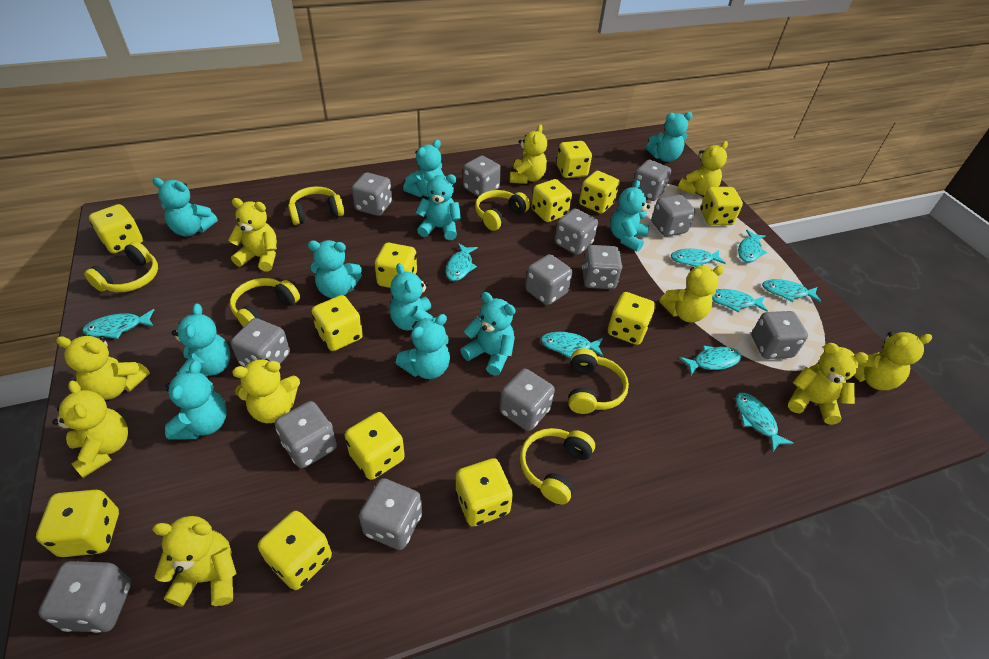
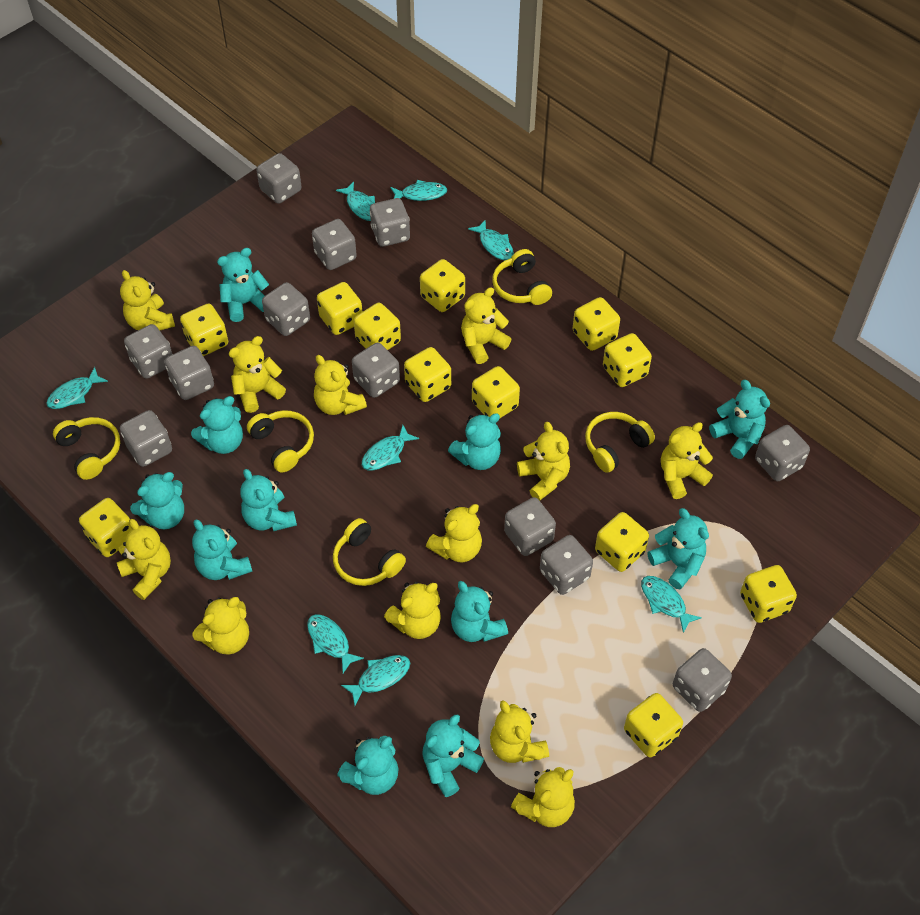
grey dice: [38,561,131,633] [231,318,290,367] [275,401,337,468] [352,172,392,216] [359,478,422,550] [463,156,501,197] [500,369,555,431] [525,254,572,305] [555,208,598,255] [582,245,622,289] [632,160,671,201] [651,195,695,237] [751,311,808,359] = 13 -> [120,410,172,467] [124,324,173,379] [165,346,214,400] [256,153,302,204] [262,282,310,336] [312,219,357,270] [352,343,400,398] [370,198,410,247] [504,497,556,556] [540,535,593,595] [673,648,732,712] [755,425,810,481] = 12
turquoise fish: [82,309,154,339] [446,243,478,281] [540,332,603,358] [671,249,726,267] [679,345,742,375] [712,289,768,312] [736,393,794,452] [738,230,767,263] [762,279,821,302] = 9 -> [46,367,108,409] [307,614,364,673] [336,181,375,221] [341,655,410,705] [362,425,419,470] [390,180,447,201] [468,219,514,260] [641,576,702,633] = 8
yellow headphones: [84,241,158,292] [230,278,300,327] [288,186,344,225] [475,190,530,231] [520,428,595,505] [568,348,629,414] = 6 -> [53,417,120,480] [247,410,314,473] [333,518,406,586] [492,249,552,305] [585,412,655,473] = 5
yellow teddy bear: [52,381,128,478] [56,336,150,400] [152,516,236,607] [228,198,277,271] [232,359,300,423] [510,124,547,184] [660,266,725,323] [678,141,728,195] [788,343,869,425] [854,332,932,390] = 10 -> [117,519,171,600] [120,270,175,330] [193,597,249,654] [229,336,286,413] [314,355,367,415] [384,582,441,639] [426,504,482,562] [461,287,511,364] [490,700,549,763] [511,767,575,827] [517,422,570,501] [661,422,713,499] = 12

